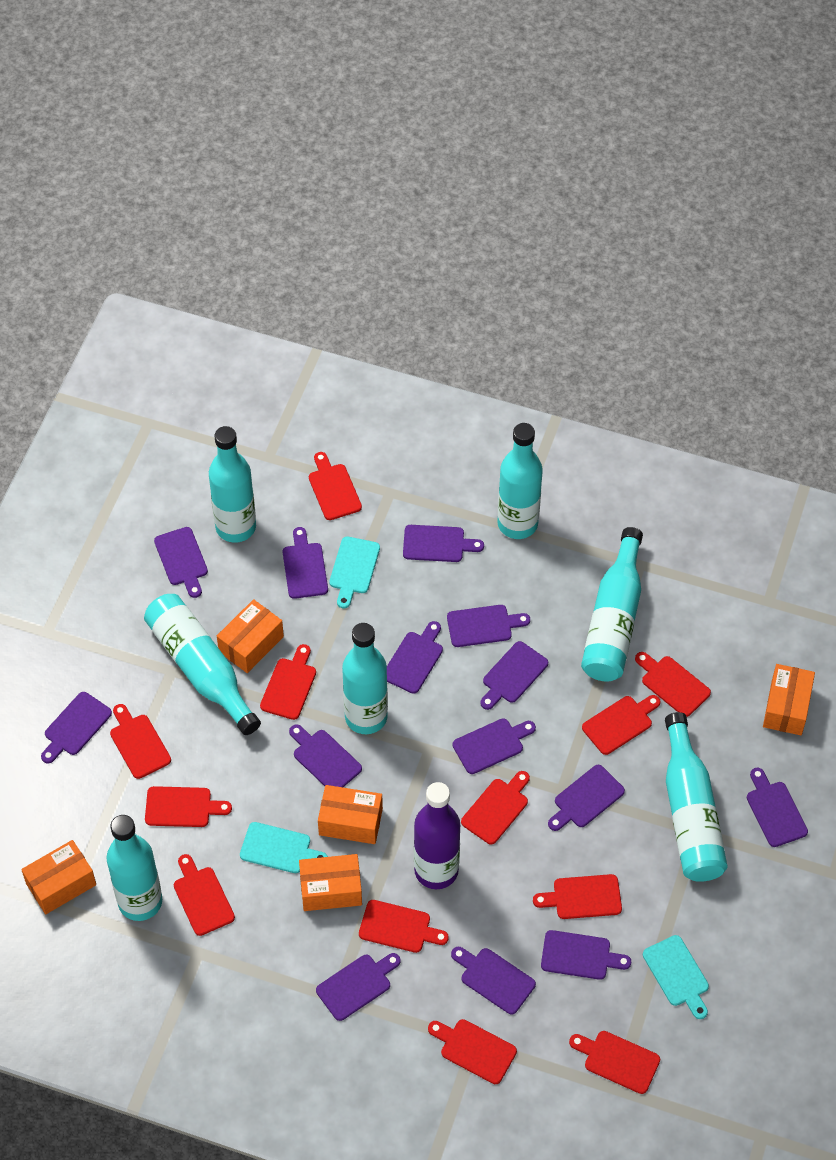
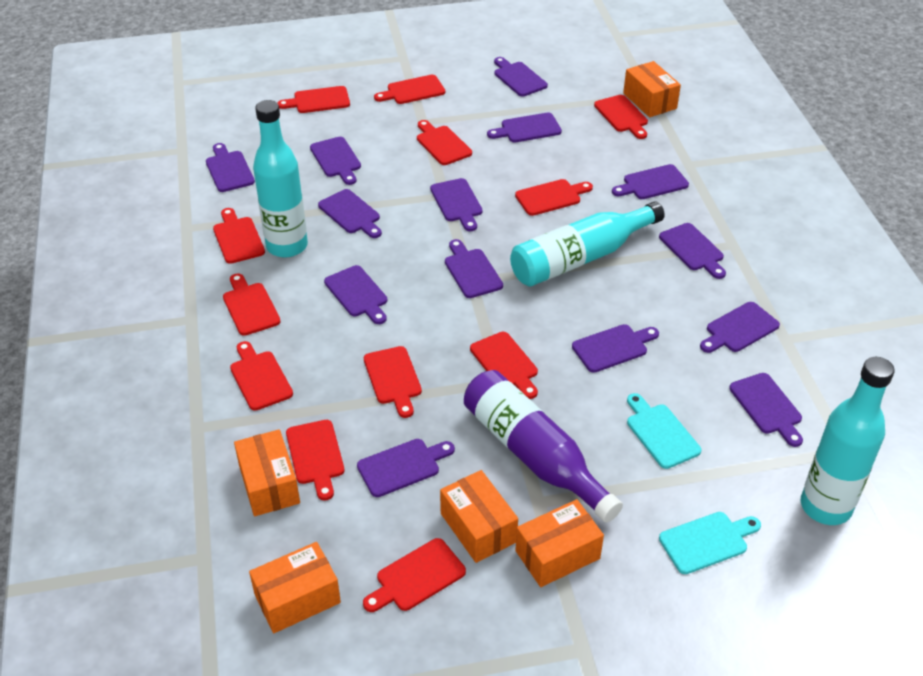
turquoise bottle: [107,815,162,921] [144,594,261,735] [209,426,256,543] [342,623,388,734] [498,423,543,539] [581,527,643,681] [665,712,728,882] = 7 -> [253,100,308,258] [510,201,665,286] [801,357,895,525] = 3
turquoise cutting board: [240,822,328,873] [329,536,380,608] [643,935,709,1019] = 3 -> [627,393,701,469] [659,512,761,574] = 2

